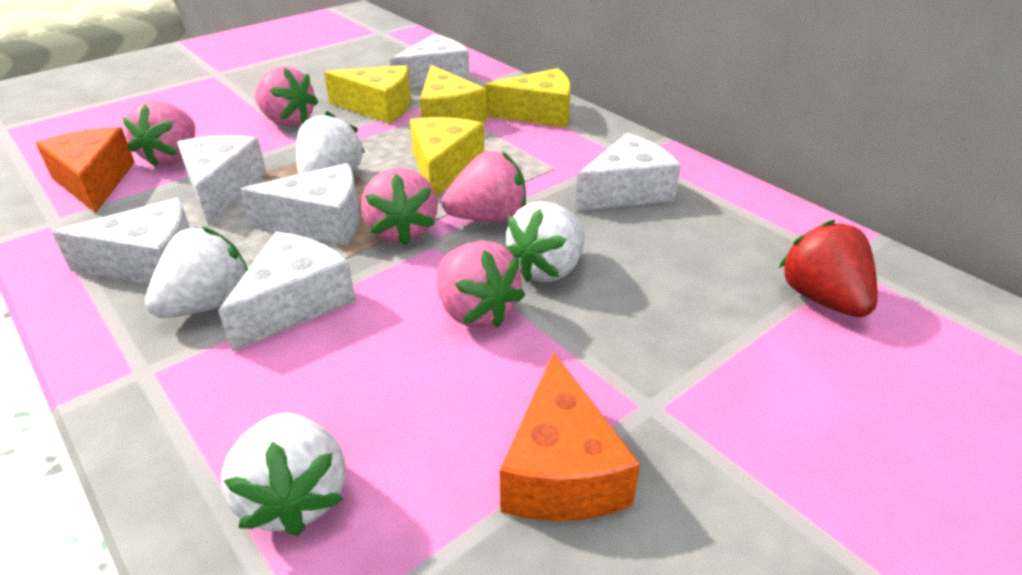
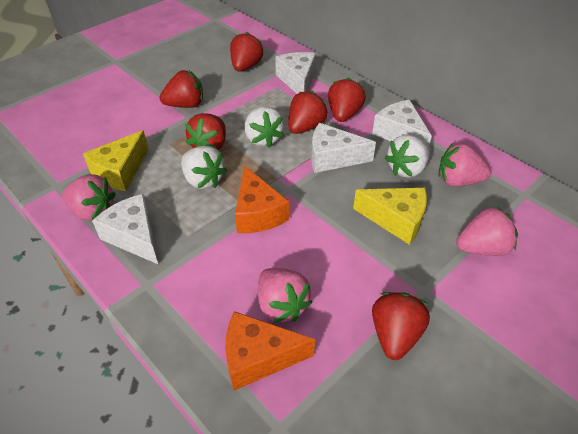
pink strawberry: [123,100,195,167] [255,66,318,127] [361,168,438,246] [437,241,525,328] [442,151,526,222] = 5 -> [62,174,116,221] [258,268,312,323] [438,143,492,187] [456,206,518,256] = 4
red strawberry: [779,220,878,317] = 1 -> [159,70,203,108] [185,113,226,150] [230,32,264,71] [288,90,328,134] [328,77,366,122] [372,292,430,360] = 6
white cheese: [52,198,190,284] [177,135,267,223] [218,232,356,352] [240,163,360,246] [390,34,470,88] [575,133,681,211] = 6 -> [92,194,158,264] [275,52,316,94] [311,123,376,173] [372,100,432,145] = 4
white strawberry: [145,227,248,318] [221,413,346,536] [296,112,365,174] [504,201,584,282] = 4 -> [181,146,227,189] [245,106,284,148] [385,135,431,178] = 3
yellow cheese: [324,65,411,124] [410,117,484,196] [420,65,487,123] [484,68,571,128] = 4 -> [83,130,149,191] [353,188,427,245] = 2

